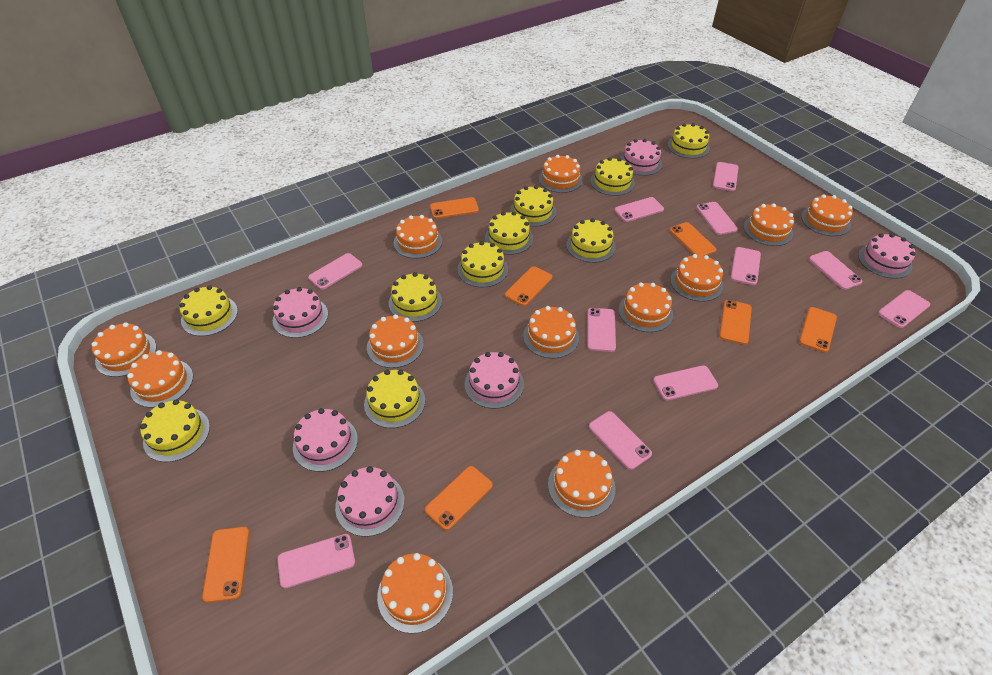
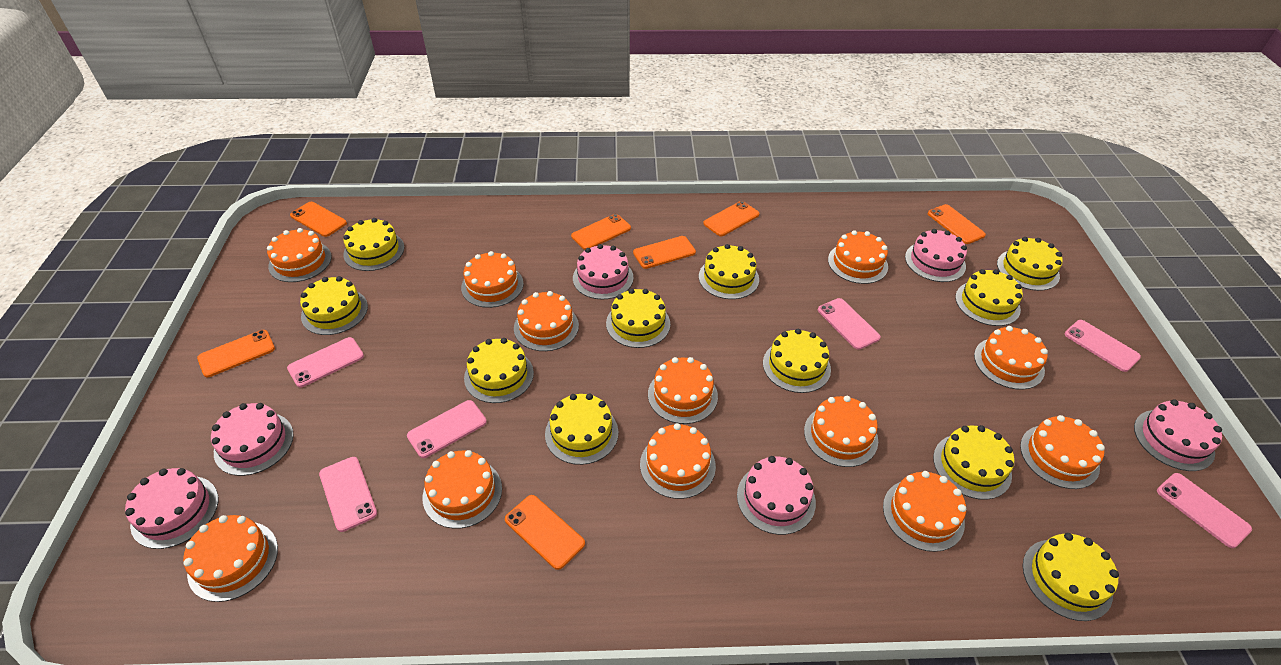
pink phone: [277,534,355,588] [308,253,362,290] [587,308,616,352] [589,411,652,470] [614,197,664,222] [653,365,718,401] [696,202,738,235] [713,162,739,191] [730,247,761,285] [809,251,863,290] [878,290,930,328] = 11 -> [287,337,364,387] [319,457,377,532] [407,400,487,458] [818,298,881,350] [1064,320,1141,372] [1157,473,1252,548] = 6
yellow cake: [140,399,210,462] [179,285,238,336] [364,370,425,428] [389,272,442,322] [457,241,508,288] [485,212,533,255] [510,186,556,227] [566,218,616,263] [590,157,635,196] [668,123,710,159] = 10 -> [300,276,368,335] [343,218,404,271] [464,338,534,403] [545,394,618,465] [606,288,670,348] [699,244,759,299] [763,329,831,393] [933,425,1014,500] [955,269,1023,326] [997,237,1063,291] [1023,533,1119,621] = 11

